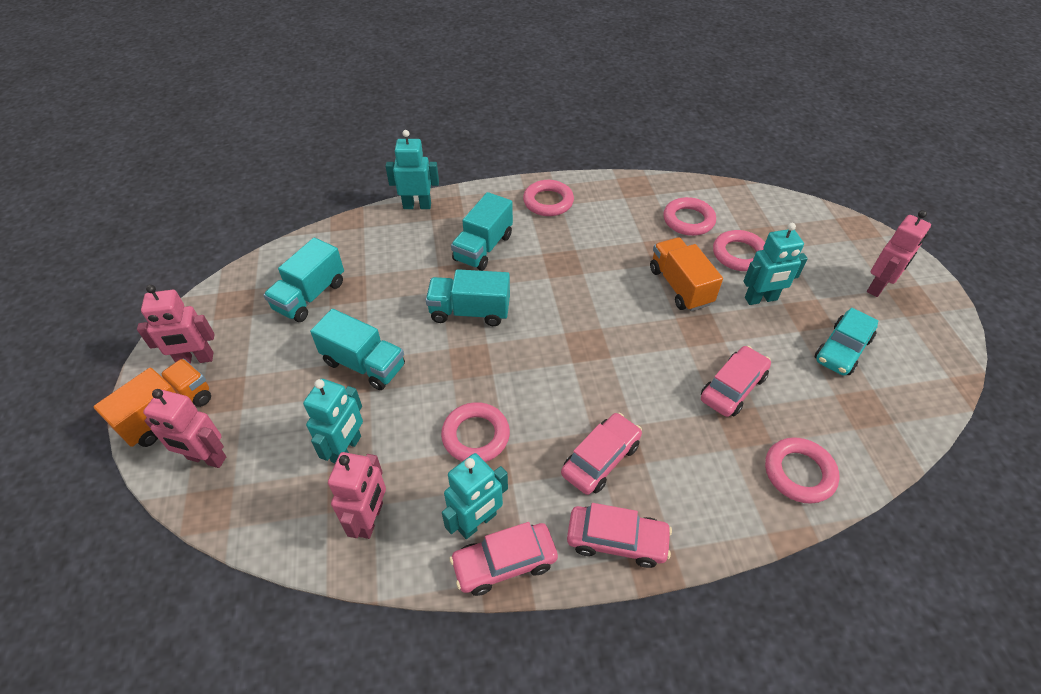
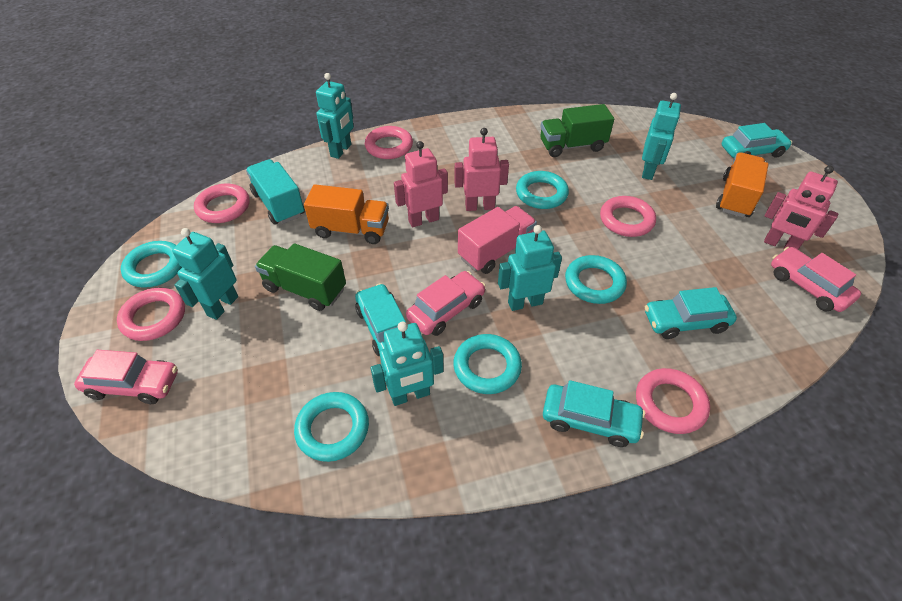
green truck: none = 0 -> [255,243,346,311] [540,104,614,157] = 2
pink car: [450,522,558,596] [561,413,642,495] [567,503,672,568] [701,346,771,417] = 4 -> [74,350,178,404] [406,271,486,336] [771,247,861,312] = 3
pink robot: [137,285,214,364] [143,389,226,468] [328,452,386,539] [867,210,931,297] = 4 -> [394,141,448,228] [455,128,509,211] [764,166,838,250] = 3
pink truck: none = 0 -> [458,206,537,274] = 1
turquoise car: [815,308,878,376] = 1 -> [355,283,406,356] [543,380,645,447] [645,287,737,339] [722,123,792,158] = 4
turquoise ring: none = 0 -> [121,241,182,288] [294,392,369,462] [453,334,522,394] [516,171,569,209] [565,255,627,304] = 5
turquoise robot: [303,379,363,463] [386,130,439,209] [442,453,508,539] [743,223,808,305] = 4 -> [172,228,238,320] [316,73,354,159] [370,322,444,406] [498,225,562,311] [642,93,681,180] = 5
turquoise truck: [263,238,344,322] [310,309,405,390] [426,269,510,326] [451,192,513,271] = 4 -> [246,159,305,225] = 1

